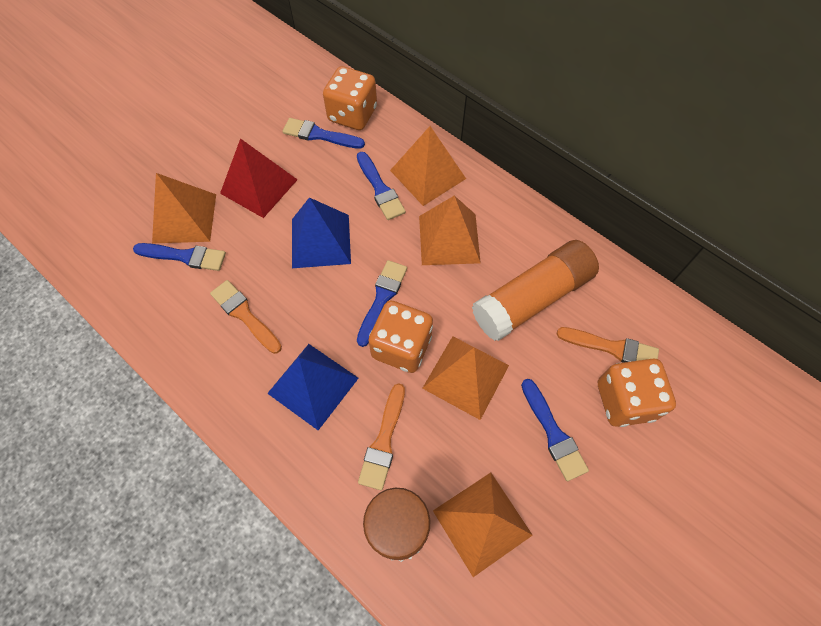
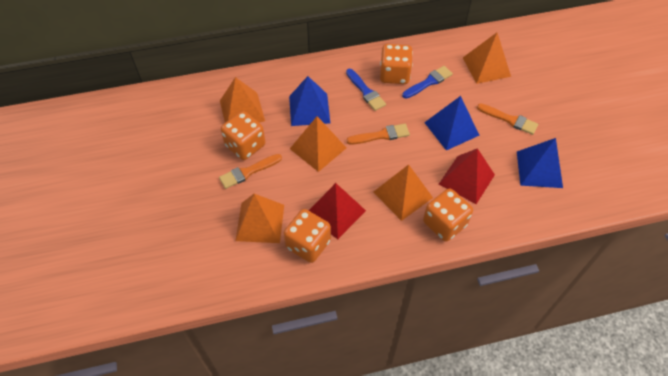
blue brush: [133,243,226,271] [283,118,365,149] [357,152,406,220] [357,260,407,347] [521,379,589,481] = 5 -> [346,69,386,111] [402,66,453,99] = 2
blue pyramid: [267,344,359,430] [292,197,351,268] = 2 -> [289,76,330,126] [424,96,479,150] [517,138,563,188] = 3
orange dice: [323,66,377,130] [369,300,433,373] [598,358,676,427] = 3 -> [221,111,265,160] [284,209,331,263] [380,44,413,84] [423,188,473,242] = 4
orange glue stick: [363,488,431,562] [472,240,599,341] = 2 -> none = 0
red pyramid: [220,138,298,218] = 1 -> [309,183,366,239] [439,148,495,204] = 2

